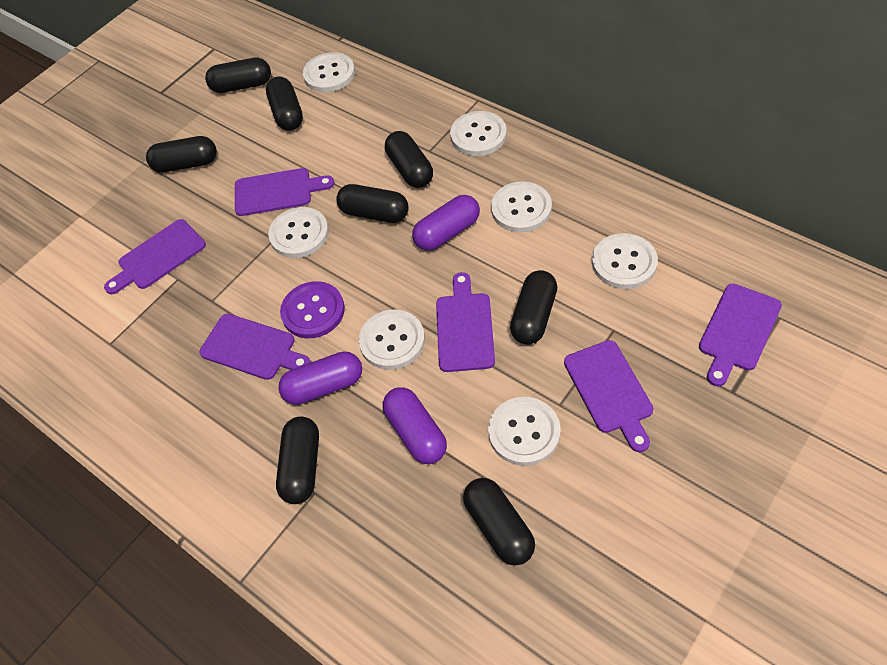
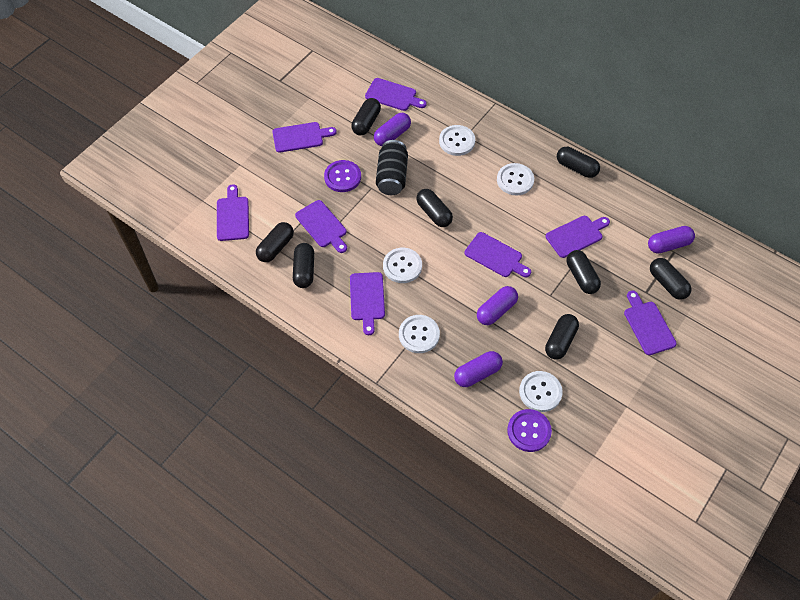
black can: none = 0 -> [376,140,408,195] = 1
purple button: [280,281,345,338] = 1 -> [324,160,361,192] [507,409,552,452] = 2
purple capsule: [278,352,362,405] [383,387,447,464] [412,195,480,251] = 3 -> [374,113,411,146] [454,351,503,387] [477,286,518,325] [648,226,695,254] = 4
purple cutting board: [104,219,206,294] [199,314,311,380] [235,168,335,216] [436,272,495,372] [564,340,653,452] [699,284,782,386] = 6 -> [217,184,249,241] [272,122,337,153] [295,200,347,253] [350,272,385,335] [365,78,427,111] [465,232,531,277] [546,216,610,258] [624,290,677,355] = 8
white button: [268,207,329,258] [303,52,355,92] [359,310,425,370] [450,111,507,156] [488,397,561,466] [491,181,552,232] [592,233,658,289] = 7 -> [383,248,422,283] [399,315,440,353] [439,125,475,156] [497,163,534,196] [519,371,563,412] = 5

